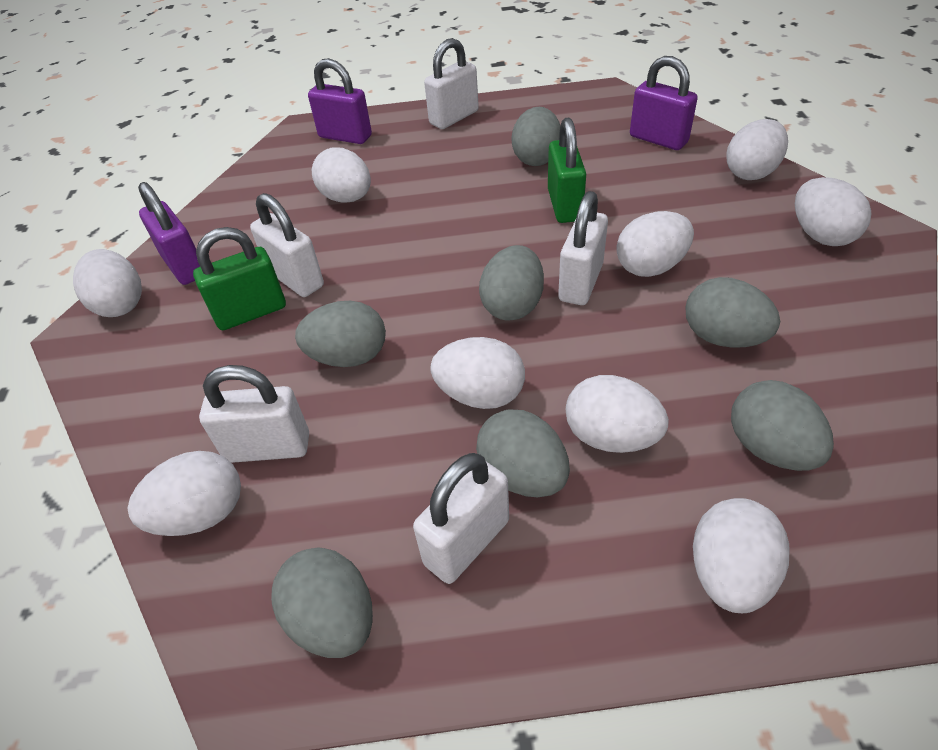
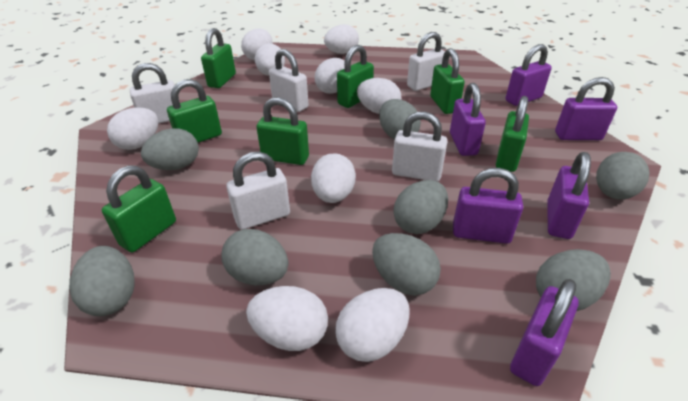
green padlock: [193,227,286,330] [548,118,586,223] = 2 -> [102,165,176,252] [167,79,222,143] [201,28,236,88] [256,97,309,165] [337,45,374,108] [430,48,465,114] [496,96,529,172] = 7
grey egg: [271,547,373,658] [295,301,386,367] [476,409,570,497] [479,245,544,321] [512,107,560,166] [686,277,780,348] [731,380,834,471] = 7 -> [69,246,135,316] [141,128,199,170] [221,229,288,285] [372,233,441,296] [379,99,421,140] [394,180,448,234] [536,249,611,311] [596,152,650,200] = 8
purple padlock: [138,182,200,285] [308,58,372,144] [630,56,698,150] = 3 -> [450,83,486,156] [453,168,523,244] [505,44,552,106] [510,279,579,386] [547,152,591,239] [555,77,617,140] = 6

